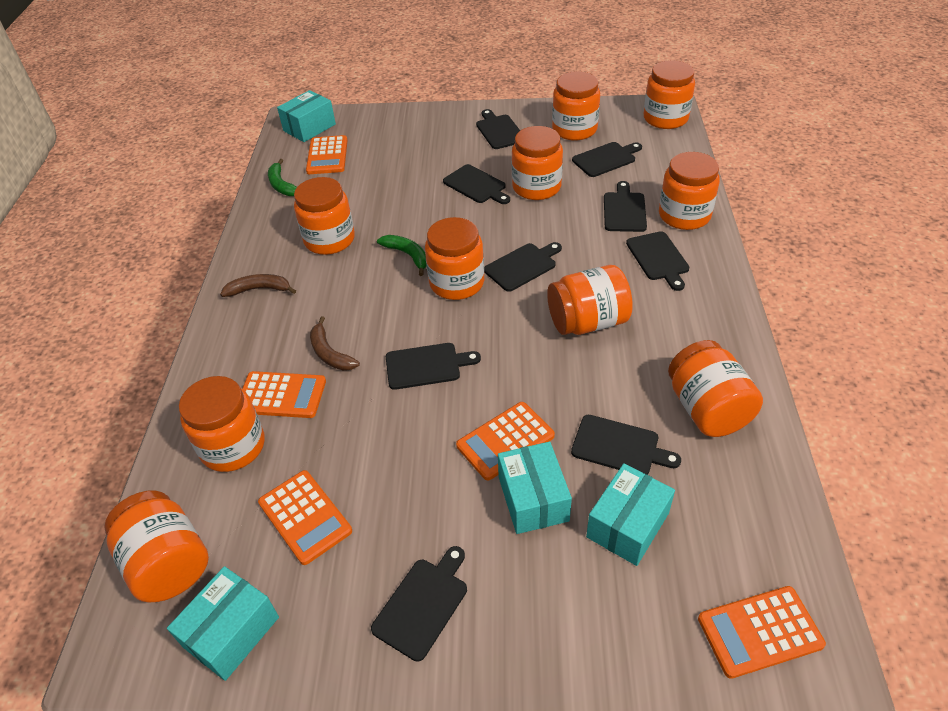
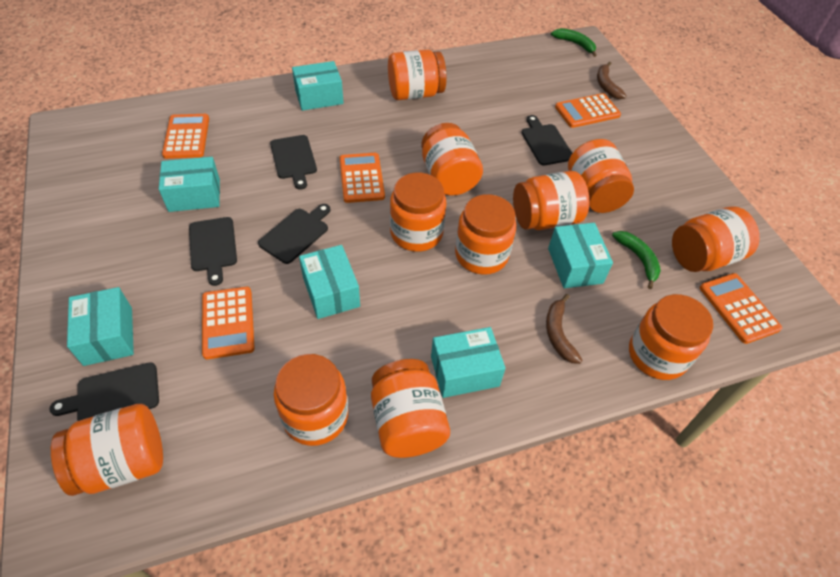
black cutting board: [371,546,467,662] [386,343,481,390] [443,164,510,204] [476,109,520,149] [484,242,562,292] [571,415,681,475] [572,142,642,177] [604,181,647,232] [626,231,690,291] = 9 -> [49,362,159,421] [189,217,237,286] [258,204,330,264] [270,135,317,190] [522,115,572,166] = 5
orange jar: [104,491,209,602] [179,376,265,472] [294,177,355,255] [425,217,484,300] [512,126,563,200] [547,265,633,335] [552,71,600,141] [644,60,695,129] [659,152,720,230] [668,340,763,437] = 10 -> [51,404,163,496] [274,354,348,446] [371,359,450,458] [388,50,446,100] [390,173,446,252] [421,123,483,195] [455,194,516,275] [513,171,590,230] [568,139,634,213] [629,294,713,380] [672,206,760,272] = 11
turquoise box: [167,566,279,681] [277,90,336,142] [498,442,572,534] [586,463,675,566] = 4 -> [67,287,134,366] [159,157,220,212] [292,61,344,111] [299,245,360,319] [431,327,506,398] [548,223,613,288] = 6

